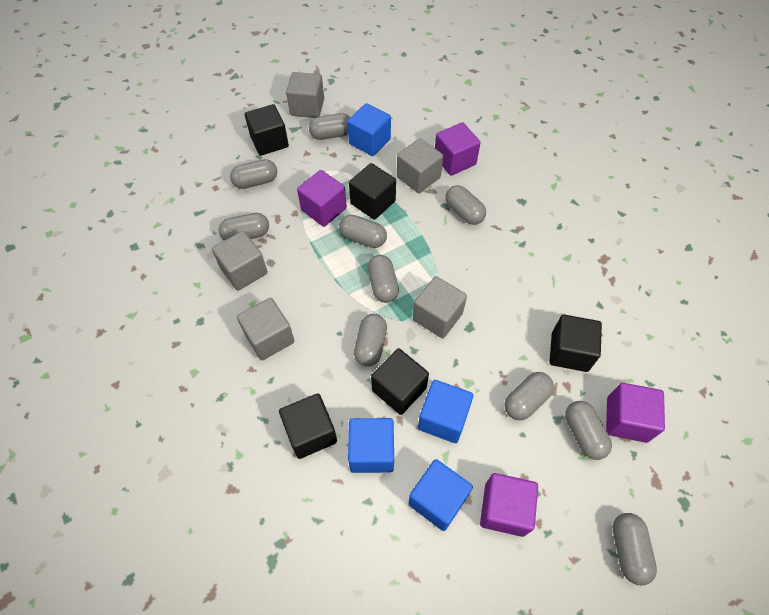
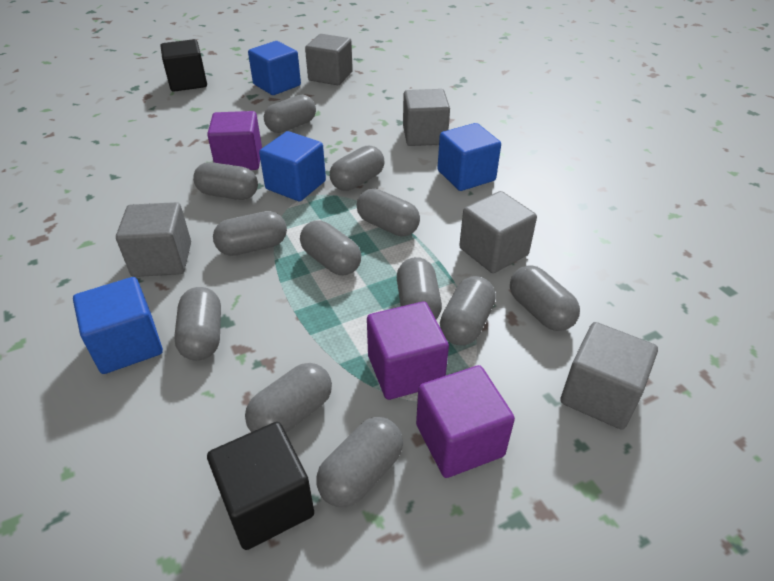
black cube: [245,104,289,156] [279,393,337,459] [349,163,396,220] [371,348,429,415] [549,314,602,372] = 5 -> [161,39,207,92] [207,422,314,550] = 2
grey capsule: [219,213,269,240] [230,159,277,189] [309,113,350,140] [339,215,387,248] [354,314,387,366] [367,255,399,303] [445,185,486,225] [504,372,554,420] [565,401,612,460] [613,513,657,586] = 10 -> [174,287,221,361] [193,162,258,200] [213,211,287,256] [245,363,332,433] [264,95,316,133] [300,220,361,275] [317,417,403,507] [330,145,384,191] [357,189,420,236] [397,257,442,319] [440,276,496,345] [510,265,580,331] = 12
purple cube: [297,170,347,227] [435,122,481,176] [480,473,538,537] [606,383,665,443] = 4 -> [207,111,262,170] [367,302,449,400] [416,365,515,478] = 3

